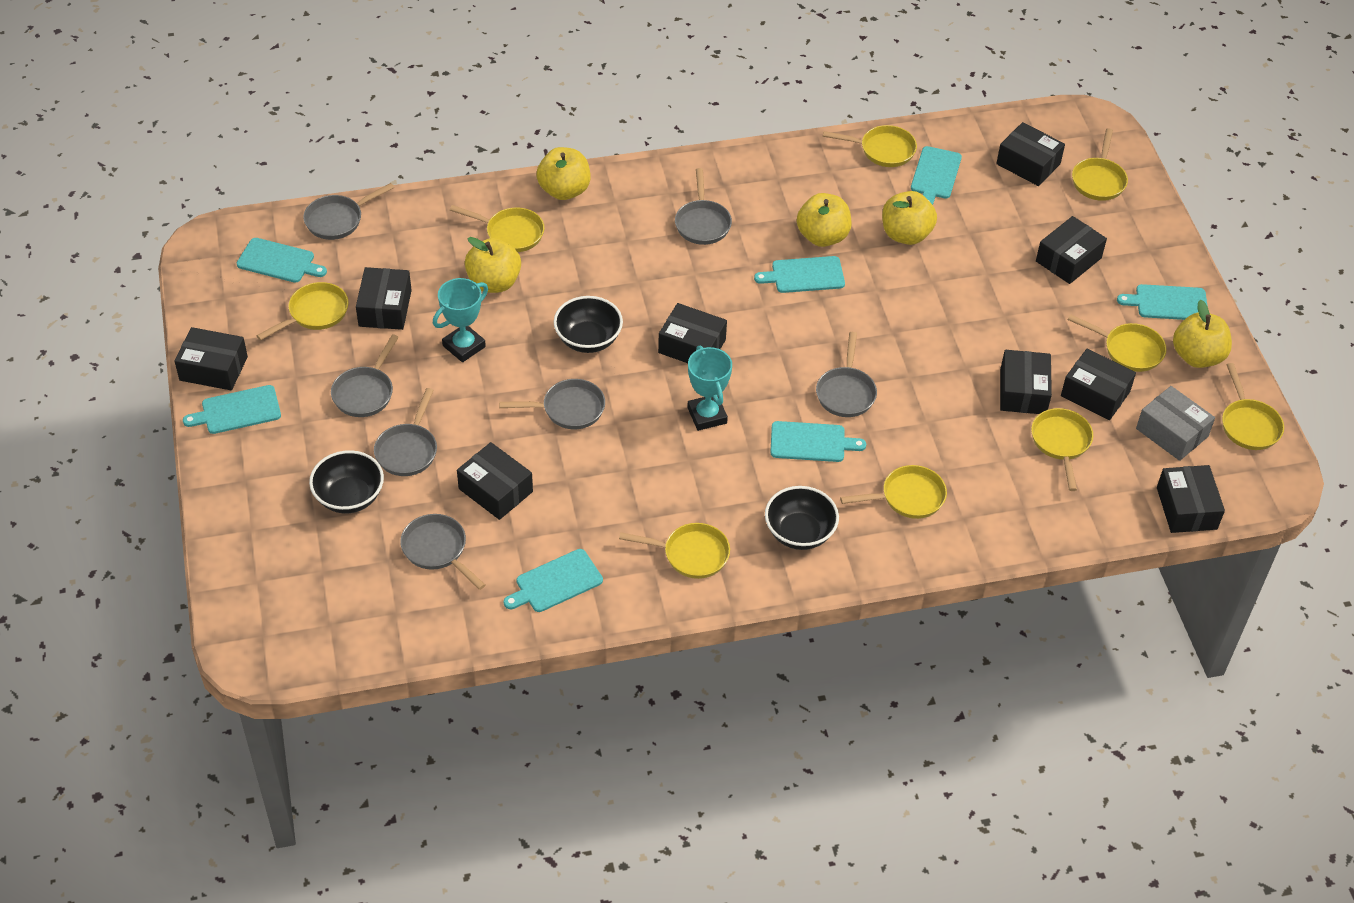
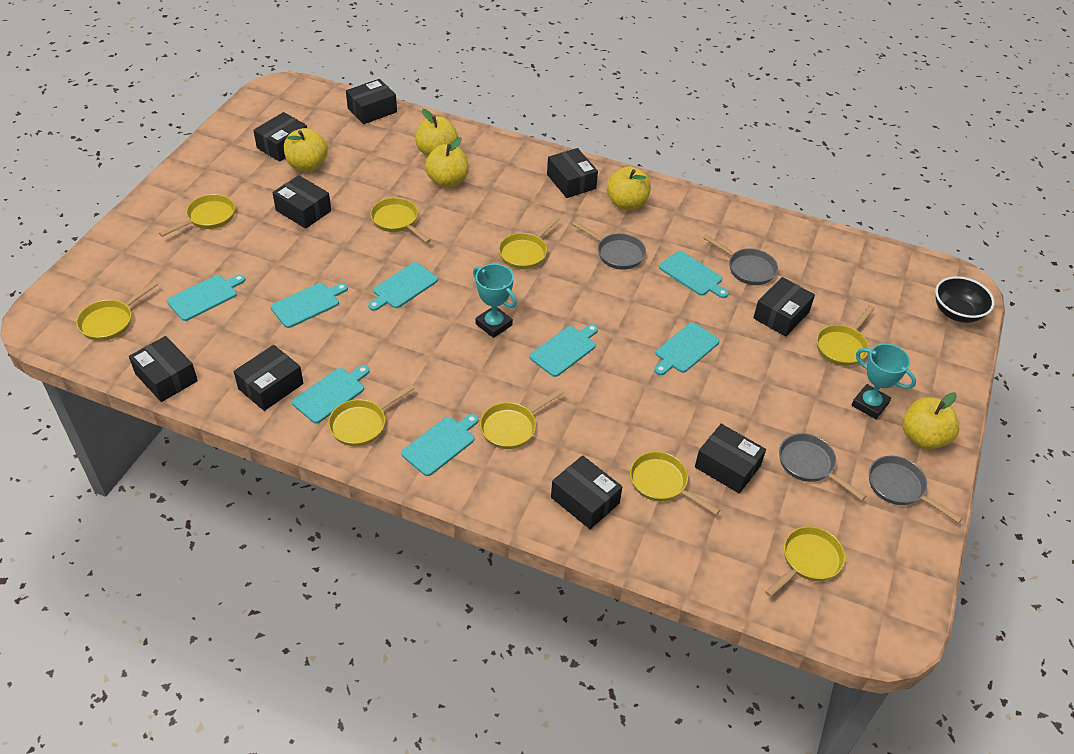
black bowl: [309,450,384,514] [554,296,623,353] [765,486,839,550] = 3 -> [935,276,995,323] = 1
grey box: [1136,386,1215,461] = 1 -> none = 0
grey pan: [303,183,394,240] [331,334,399,417] [374,388,437,476] [400,514,485,590] [499,379,605,429] [675,168,732,245] [816,332,877,417] = 7 -> [572,221,646,270] [703,235,778,285] [779,433,866,501] [869,456,962,523] = 4
turquoise cutting board: [183,385,281,434] [237,238,327,283] [504,549,603,612] [754,256,845,293] [770,421,866,462] [911,146,962,205] [1117,284,1207,320] = 7 -> [167,274,245,321] [270,283,348,328] [292,365,370,423] [368,262,438,311] [401,414,479,476] [529,324,598,377] [654,322,720,375] [659,251,728,298] = 8

